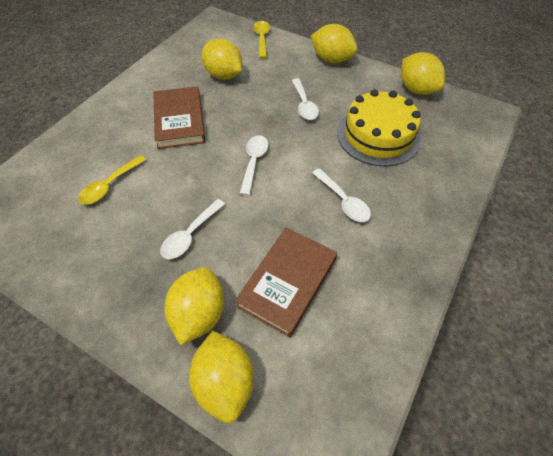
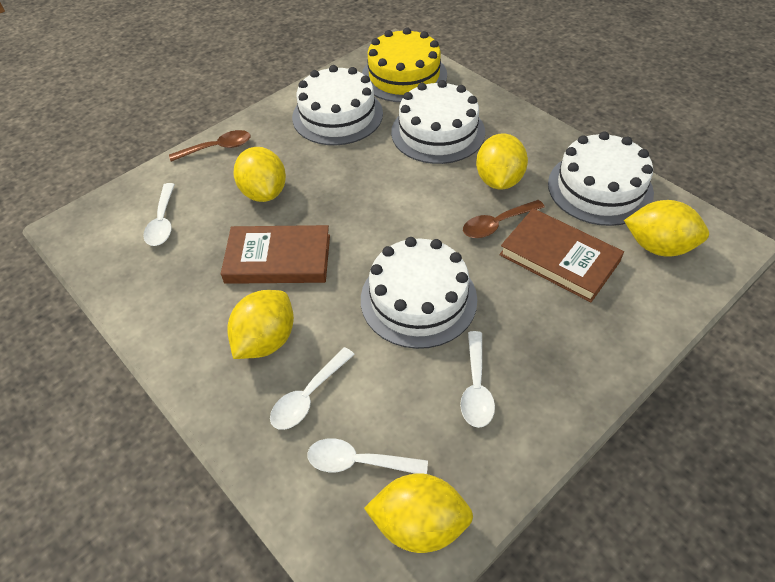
brown spoon: none = 0 -> [169,130,250,162] [463,200,545,238] = 2
white cake: none = 0 -> [292,65,383,145] [361,237,477,349] [391,80,485,164] [548,131,654,226] = 4
yellow spoon: [78,155,146,205] [253,21,270,58] = 2 -> none = 0

